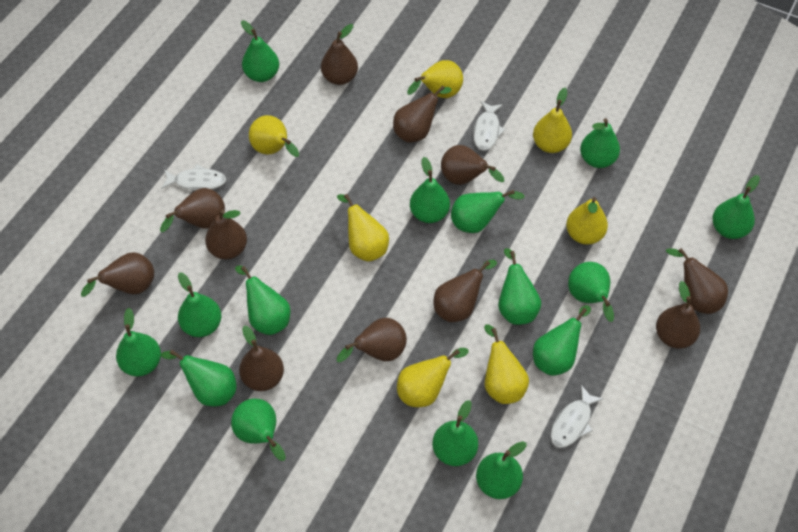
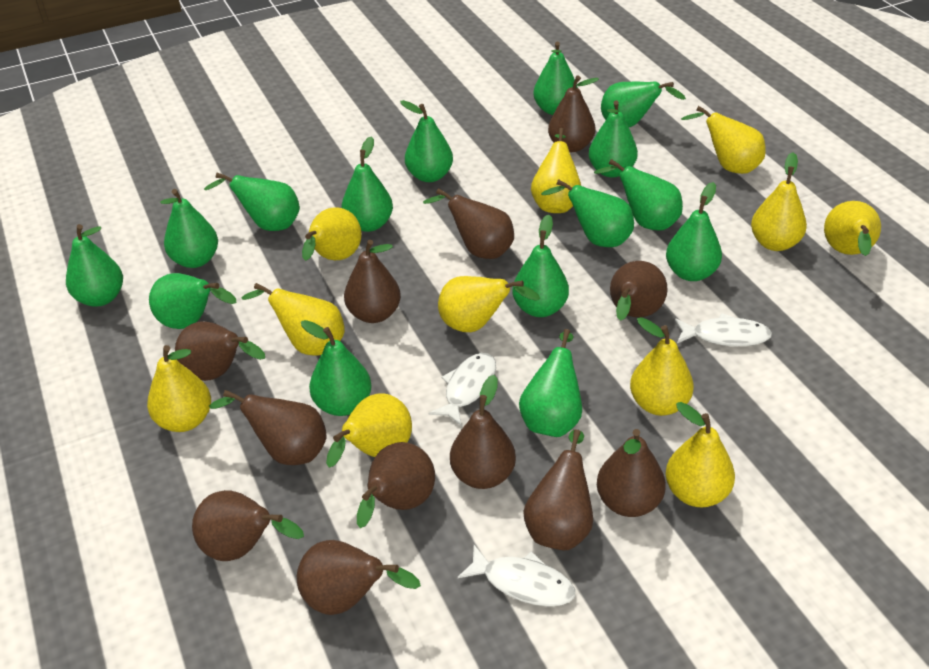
brown pear: [81,252,154,297] [160,188,225,232] [205,209,247,259] [239,326,284,391] [321,24,358,85] [337,318,407,362] [393,85,451,143] [434,260,497,322] [441,145,504,185] [656,281,700,349] [666,248,728,314] = 11 -> [175,321,265,381] [192,490,304,561] [209,390,327,465] [297,540,421,615] [344,240,401,323] [357,442,435,528] [423,188,514,259] [450,375,516,489] [523,430,593,550] [548,75,599,152] [597,429,666,517] [610,261,668,321] = 12
yellow pear: [249,115,299,157] [337,194,389,262] [397,348,469,407] [407,60,463,98] [484,324,529,404] [533,88,572,153] [566,197,608,245] = 7 -> [147,345,211,432] [241,283,345,356] [302,207,362,261] [326,393,412,468] [438,276,540,332] [531,128,581,213] [630,317,694,416] [666,402,735,507] [681,106,766,174] [751,152,807,251] [824,201,881,256] = 11

